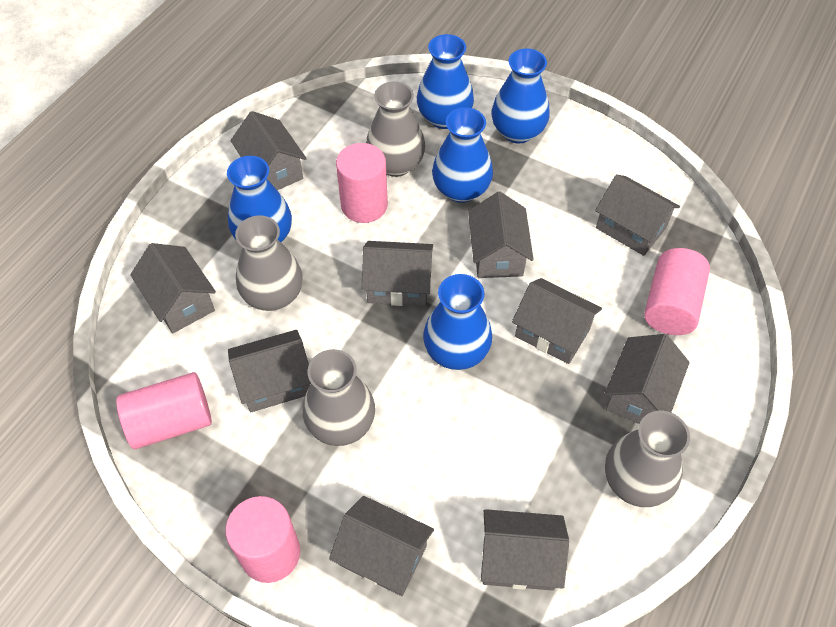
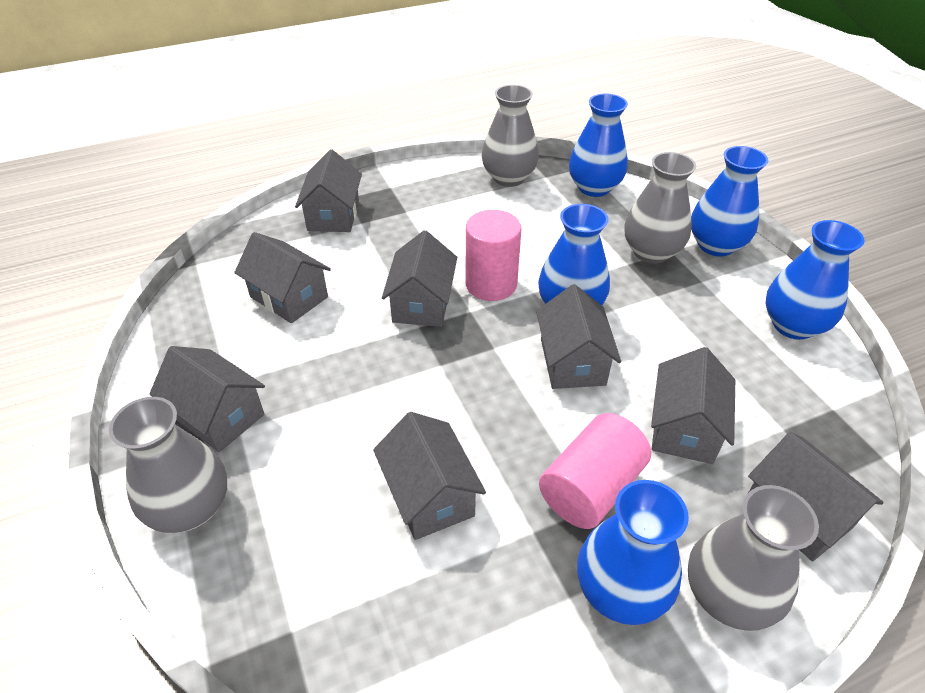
grey house: [130,243,216,333] [228,330,311,412] [230,111,307,190] [329,496,434,596] [362,241,433,306] [468,192,534,278] [481,509,569,591] [512,278,602,364] [595,174,680,256] [604,334,690,424] = 10 -> [150,346,265,452] [234,232,331,323] [295,150,362,232] [373,412,486,540] [382,230,457,327] [536,284,621,389] [651,347,735,464] [748,432,884,561] = 8
pink cylinder: [116,372,212,449] [226,496,300,583] [336,143,388,223] [644,248,710,335] = 4 -> [466,210,521,301] [539,413,651,529] = 2

